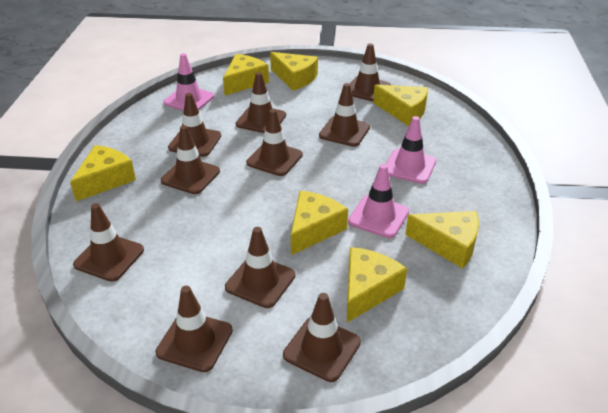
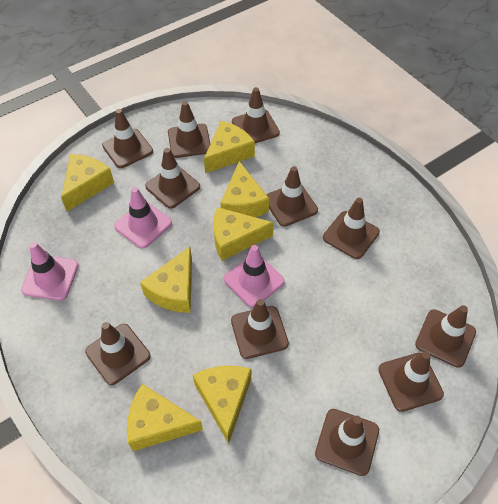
brown traffic cone: [73,203,144,282] [156,286,233,372] [161,125,220,194] [168,93,221,157] [225,227,296,308] [236,72,286,133] [246,109,303,176] [283,293,361,382] [319,83,370,147] [350,43,391,101] = 10 -> [85,322,150,385] [102,109,153,168] [145,148,200,209] [168,101,210,158] [231,299,289,359] [232,87,280,143] [266,166,318,227] [315,409,379,476] [323,198,380,259] [378,352,444,412] [415,305,476,368] = 11

